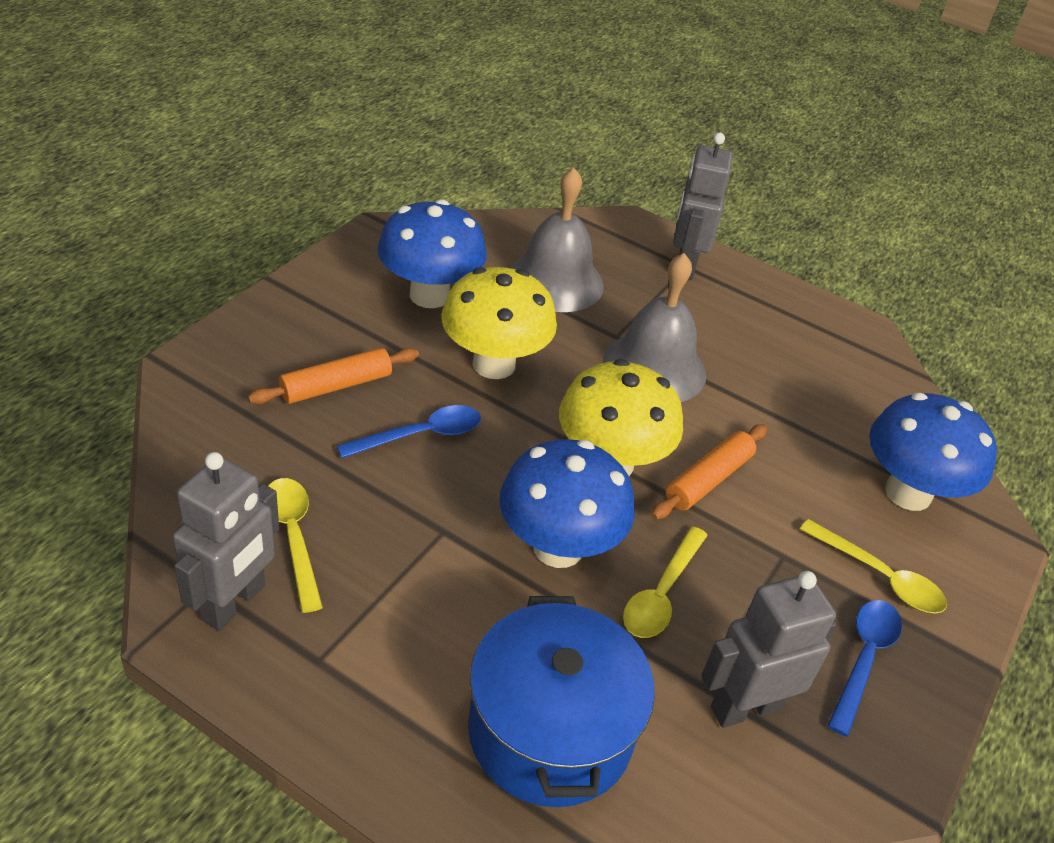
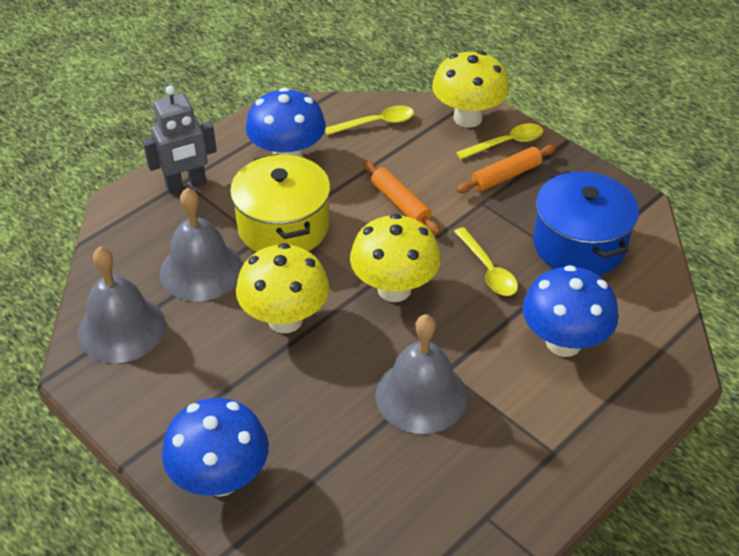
blue spoon: [337,405,481,458] [828,600,902,736] = 2 -> none = 0
grey bell: [511,167,604,312] [603,253,706,402] = 2 -> [77,246,166,363] [160,187,243,301] [375,314,467,434] = 3
grey robot: [173,452,279,631] [673,133,733,280] [701,571,837,728] = 3 -> [143,85,217,194] = 1
yellow mushroom: [441,267,557,379] [559,359,683,476] = 2 -> [236,243,329,333] [350,214,441,302] [432,51,509,128] = 3
yellow pot: none = 0 -> [230,154,330,252] = 1

